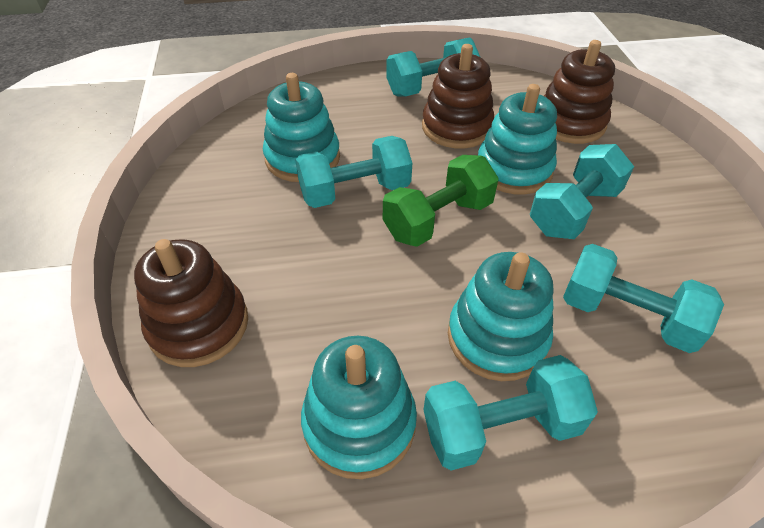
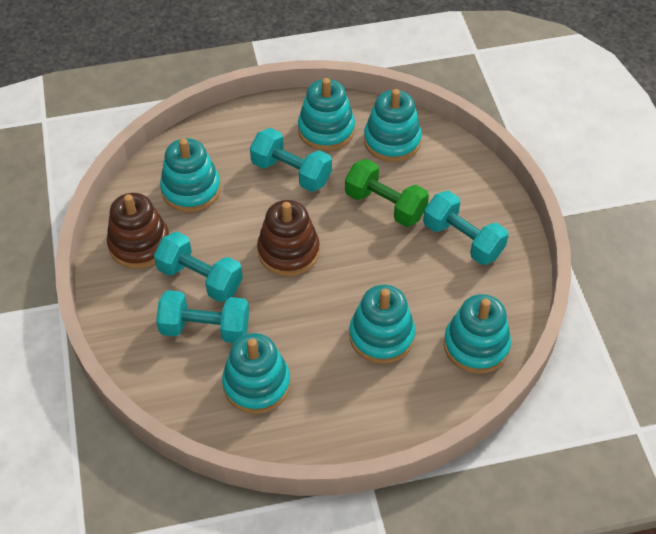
brown stacking toy: [134,239,248,367] [422,44,494,148] [544,40,615,144] = 3 -> [107,193,169,269] [257,200,320,276] = 2
turquoise dumbbell: [295,136,412,208] [386,37,480,96] [423,355,598,471] [530,144,634,239] [563,244,724,353] = 5 -> [154,232,243,302] [156,290,249,343] [250,128,332,192] [423,191,509,265] = 4
turquoise stacking toy: [263,73,340,182] [301,336,417,479] [448,252,554,381] [478,84,557,195] = 4 -> [160,138,221,212] [222,333,290,414] [298,78,355,151] [349,285,415,364] [364,89,422,162] [444,294,511,374] = 6

